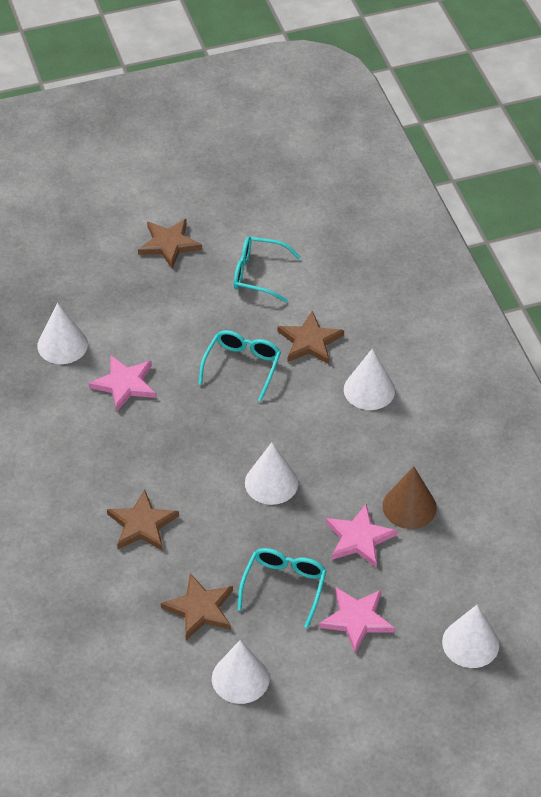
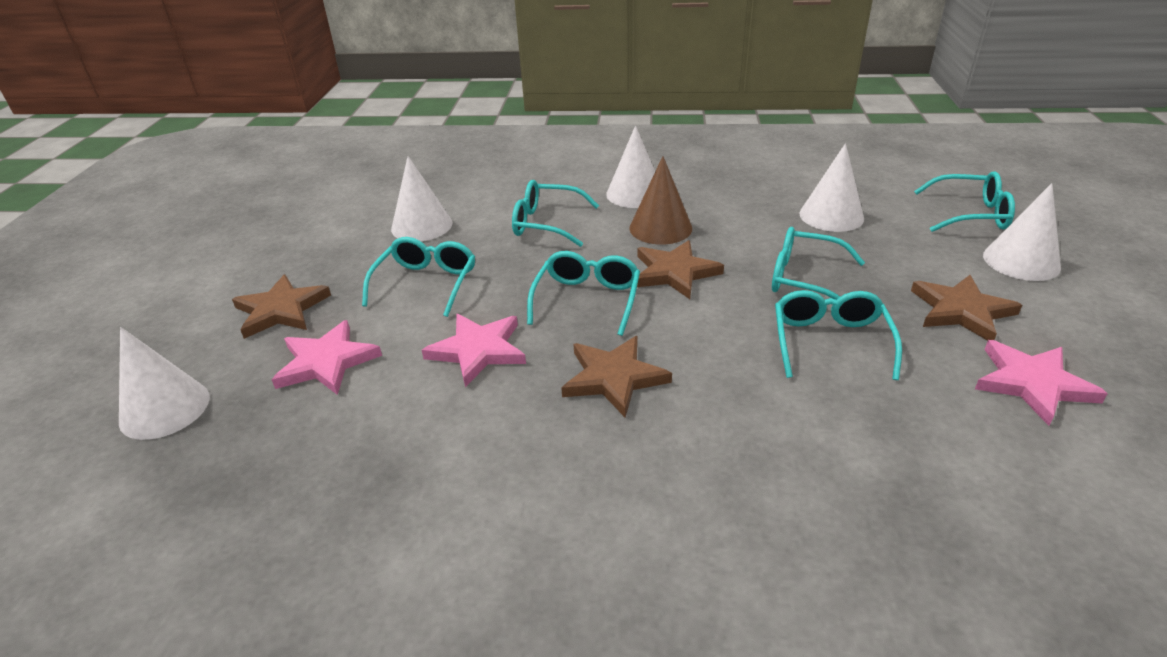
turquoise glasses: [198,330,281,401] [234,236,300,303] [238,548,326,628] = 3 -> [362,237,475,317] [512,180,599,247] [527,251,640,336] [772,227,865,300] [775,290,902,380] [914,171,1015,232] = 6

